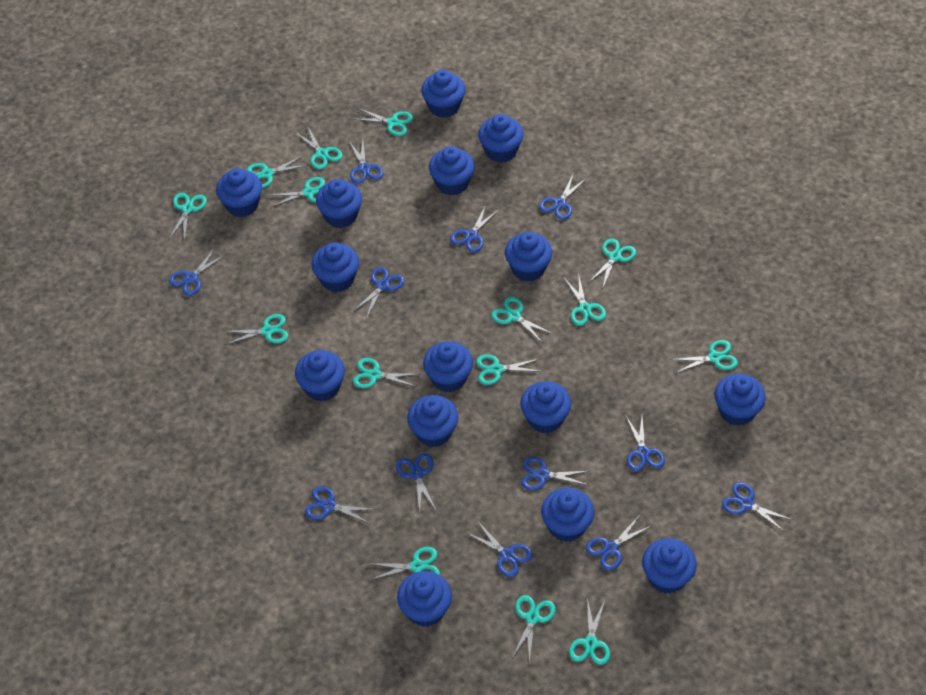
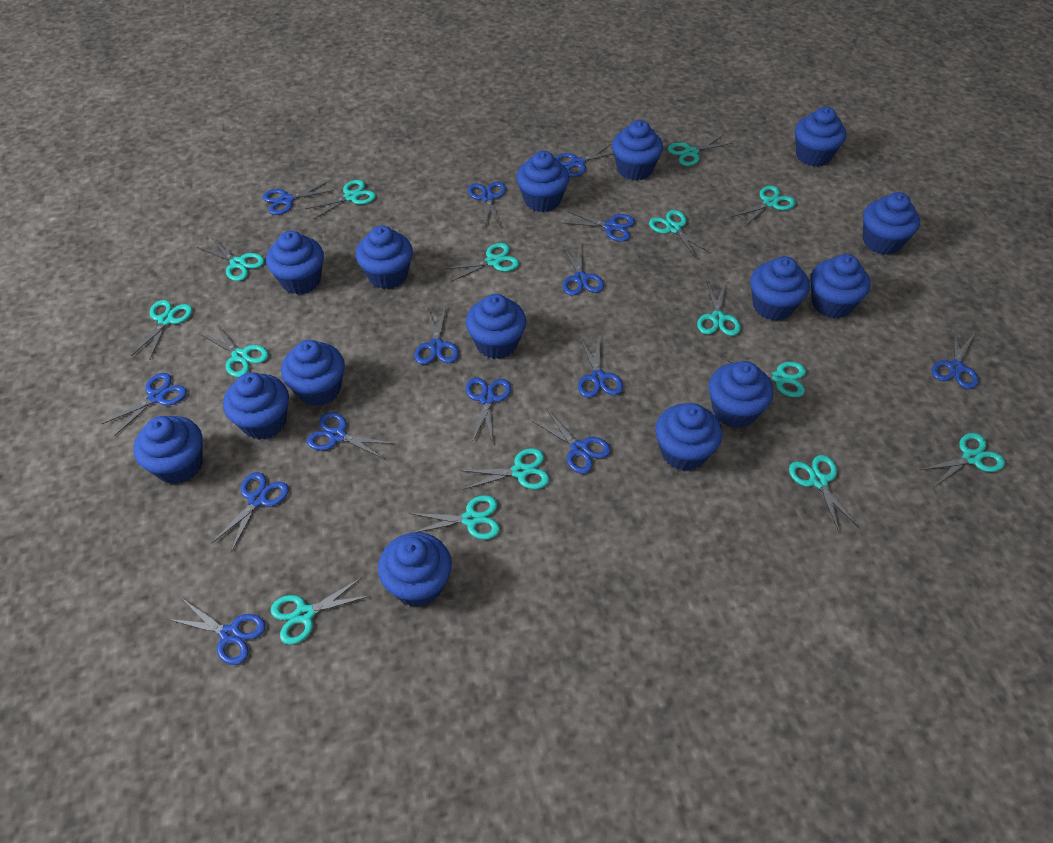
blue scissors: [169,248,225,296] [305,486,376,524] [349,140,383,184] [354,267,404,317] [396,453,436,513] [450,205,499,252] [467,522,533,577] [521,457,588,490] [539,175,587,220] [586,516,651,570] [626,416,665,471] [722,482,793,532] = 12 -> [102,373,187,436] [167,599,266,665] [212,472,289,552] [263,181,334,215] [307,412,395,459] [414,306,459,364] [466,378,511,443] [468,182,506,228] [531,408,611,474] [555,144,614,177] [562,244,604,296] [564,211,635,242] [578,338,623,398] [932,327,979,389] = 14

